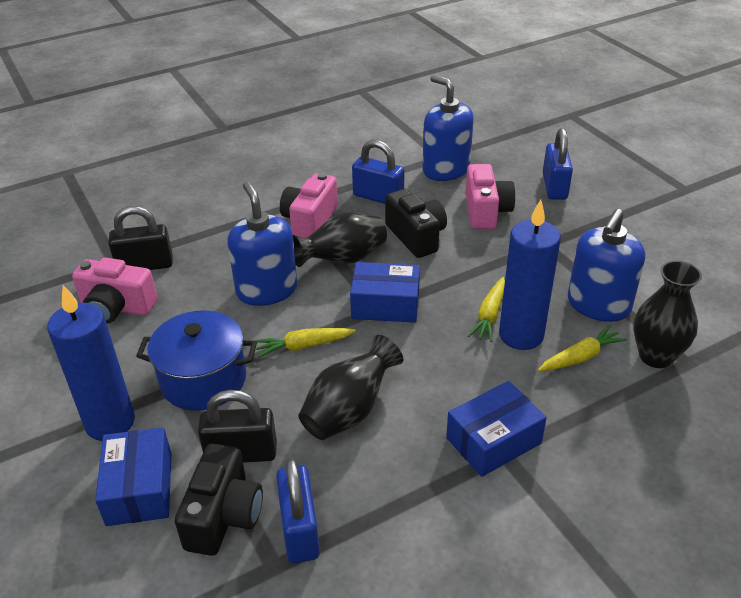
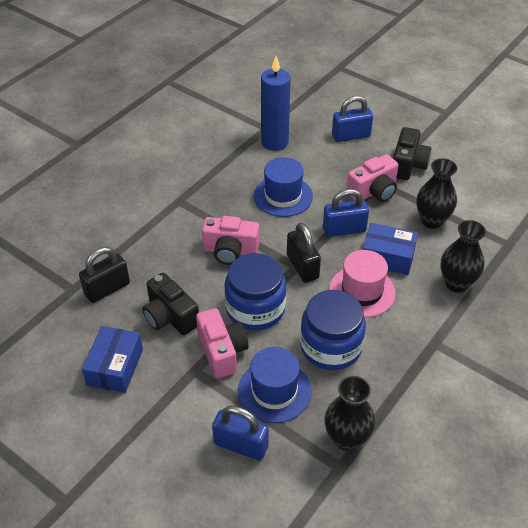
blue box: [95,427,171,526] [350,262,420,323] [446,381,547,477] = 3 -> [82,326,143,393] [363,223,418,275] = 2
blue candle: [47,285,135,441] [499,199,561,350] = 2 -> [261,56,291,151] = 1
blue hat: none = 0 -> [238,347,311,423] [254,157,313,217] = 2
blue jar: none = 0 -> [224,253,286,331] [300,290,366,370] = 2
blue pot: [136,310,257,411] = 1 -> none = 0
blue soap dispenser: [227,181,297,306] [422,75,474,181] [568,209,645,322] = 3 -> none = 0
pink hat: none = 0 -> [329,250,396,318] = 1
yellow carrot: [254,328,356,358] [468,277,505,342] [538,325,627,371] = 3 -> none = 0

